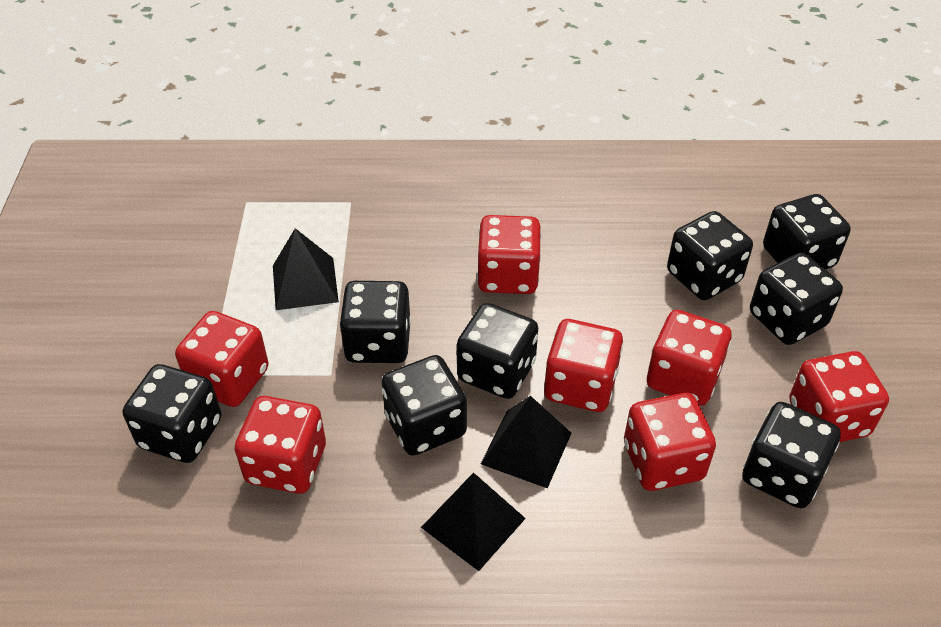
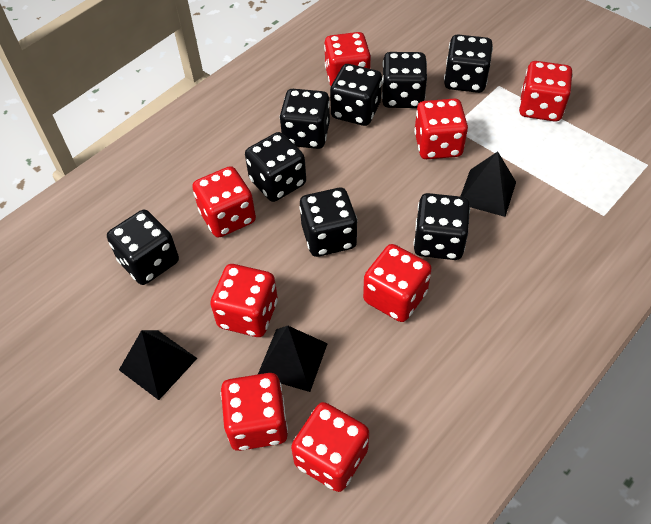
red dice: [175,311,269,407] [235,396,326,494] [477,215,541,294] [544,319,623,412] [624,393,716,491] [647,310,732,406] [789,351,889,442] = 7 -> [192,166,256,238] [210,264,278,337] [221,373,288,451] [291,402,369,492] [324,32,371,86] [363,244,432,322] [414,98,468,159] [519,61,572,121] = 8

